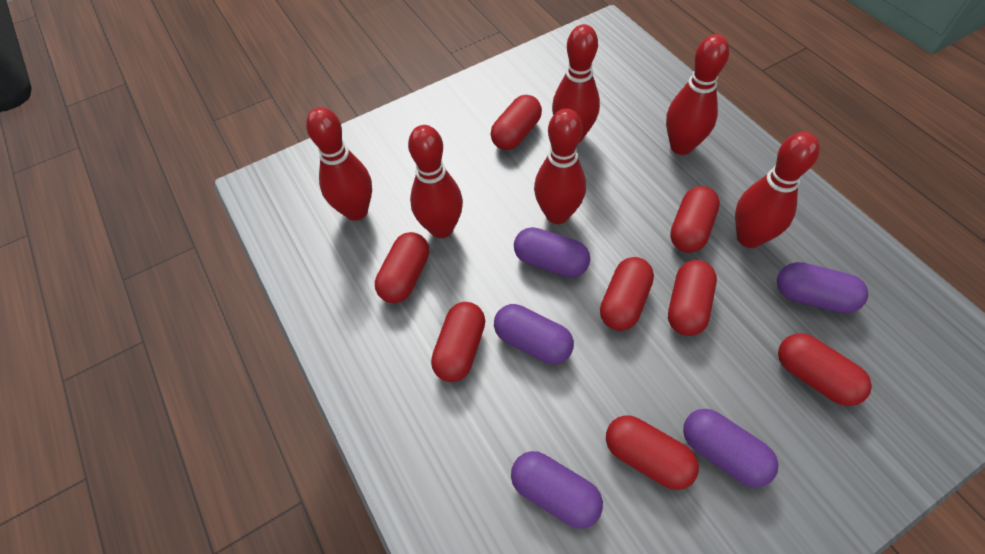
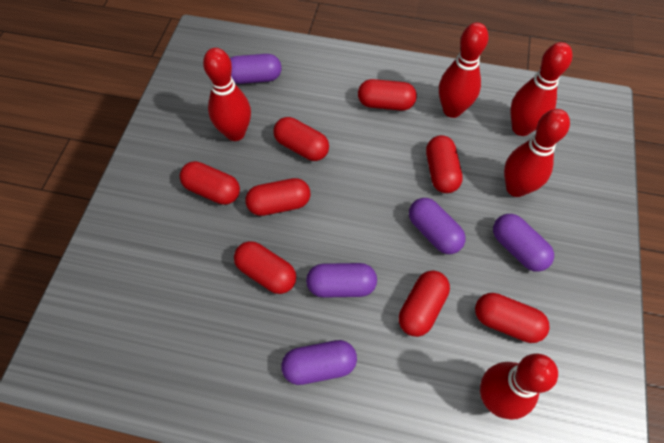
red bowling pin: [306,107,372,221] [408,125,463,238] [534,108,586,224] [552,24,600,142] [666,34,729,155] [735,132,820,248] = 6 -> [203,48,251,141] [439,23,489,118] [480,353,558,420] [504,109,570,197] [510,42,573,136] = 5

